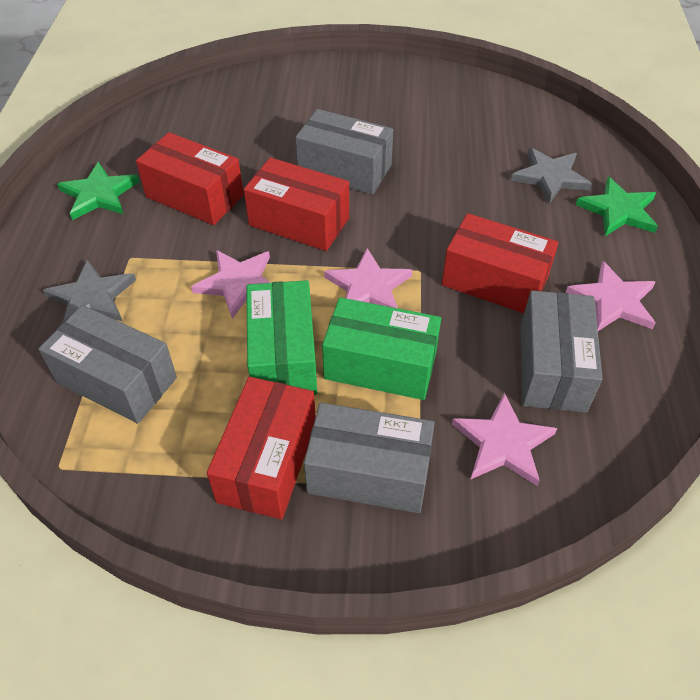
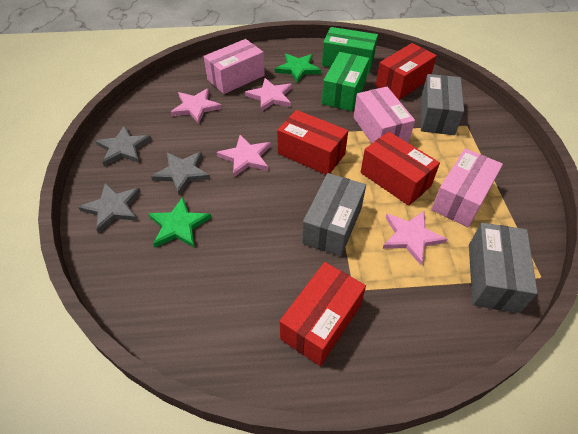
grey box: [38,305,177,424] [295,109,393,195] [304,403,435,513] [521,290,603,413] = 4 -> [302,173,366,257] [421,74,464,135] [469,223,538,313] = 3
grey star: [43,259,136,322] [511,147,592,204] = 2 -> [78,183,141,234] [96,125,152,166] [151,152,210,195] = 3
pink box: none = 0 -> [204,39,265,94] [354,87,415,144] [431,148,503,227] = 3

